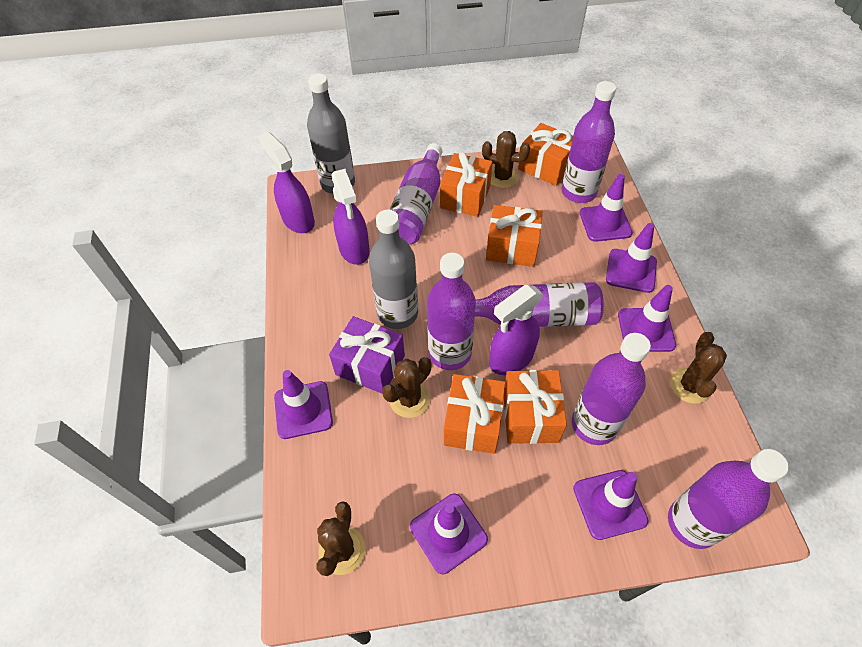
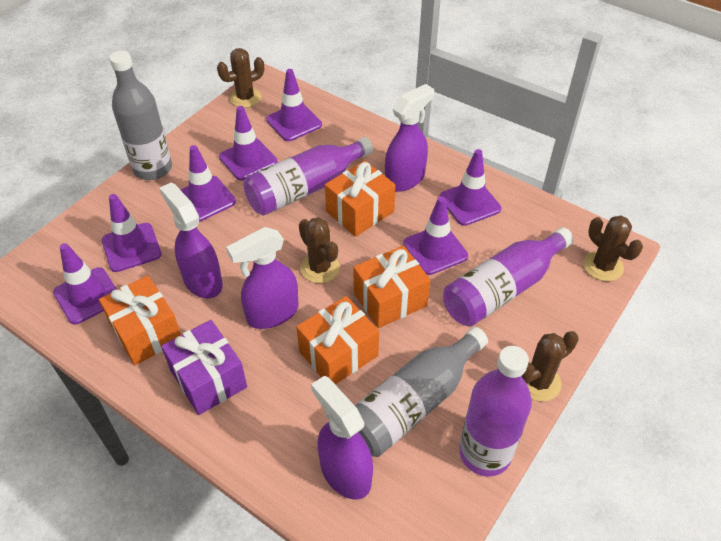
orange gift: [440,152,492,217] [444,374,505,454] [486,205,543,267] [504,370,567,444] [518,123,573,186] = 5 -> [99,275,181,365] [296,296,379,384] [325,161,396,237] [353,245,431,328] = 4
purple bottle: [389,143,442,244] [427,253,476,370] [475,282,604,327] [562,81,616,203] [572,333,651,445] [668,449,788,549] = 6 -> [243,137,373,215] [443,227,574,326] [459,346,532,476] = 3
purple spray bottle: [258,132,315,233] [331,169,370,265] [489,285,544,375] = 3 -> [159,182,223,299] [226,227,299,329] [311,376,373,500] [385,84,434,192] = 4
purple traffic cone: [274,370,333,439] [410,494,488,574] [573,470,648,540] [580,174,633,242] [606,223,657,293] [618,285,676,352] = 6 -> [53,243,116,324] [102,194,162,272] [181,145,236,222] [219,106,278,180] [266,69,322,141] [403,196,468,275] [440,149,501,226] = 7

